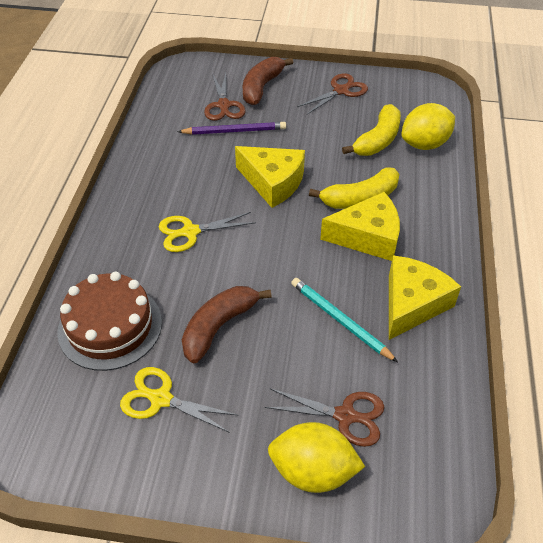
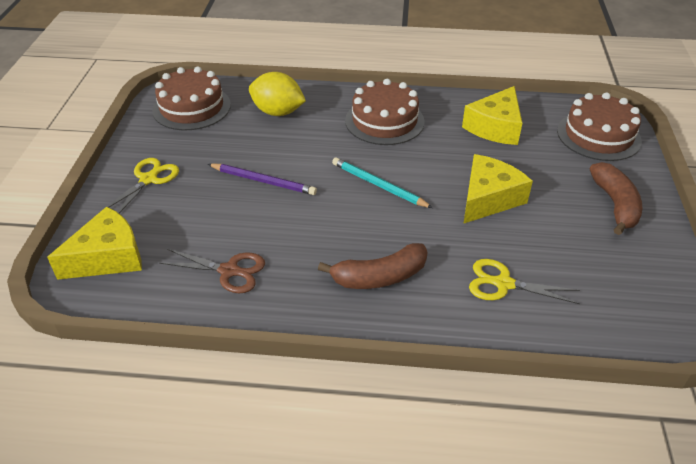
brown cake: [57,272,162,371] = 1 -> [152,66,231,130] [345,79,425,145] [557,92,642,161] = 3
brown scissors: [204,73,246,121] [265,389,384,447] [297,74,368,115] = 3 -> [159,249,265,293] = 1
yellow banana: [309,167,400,209] [342,104,401,156] = 2 -> none = 0
yellow lemon: [268,422,365,493] [401,103,455,150] = 2 -> [249,72,306,116] = 1

